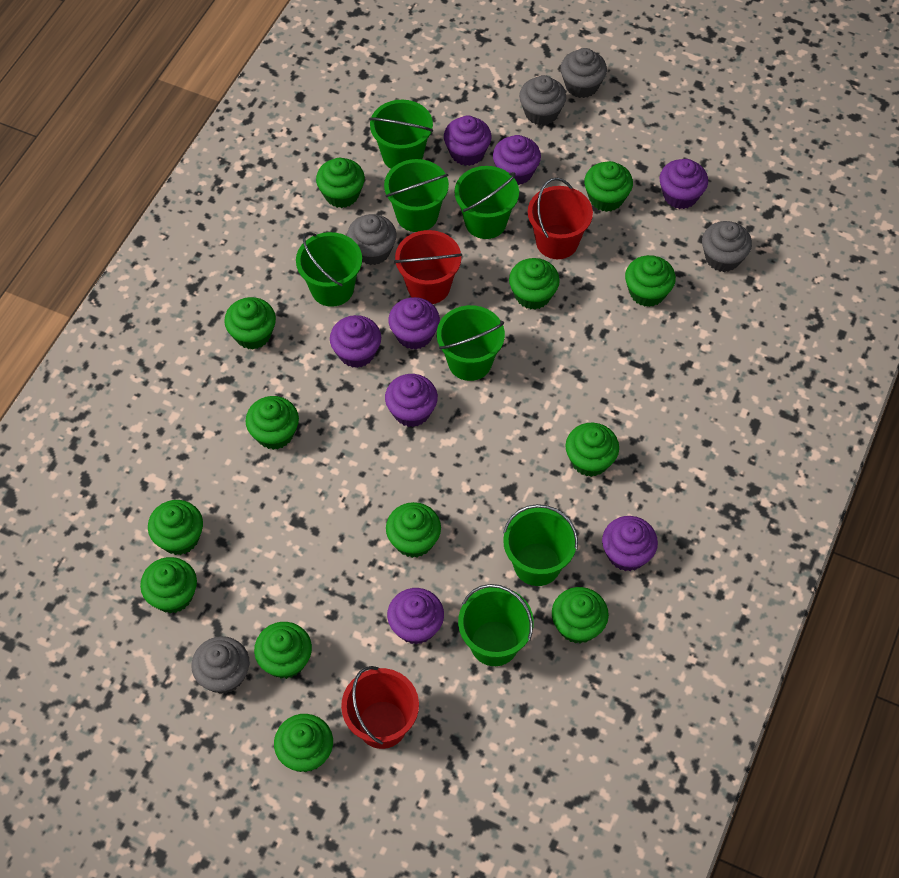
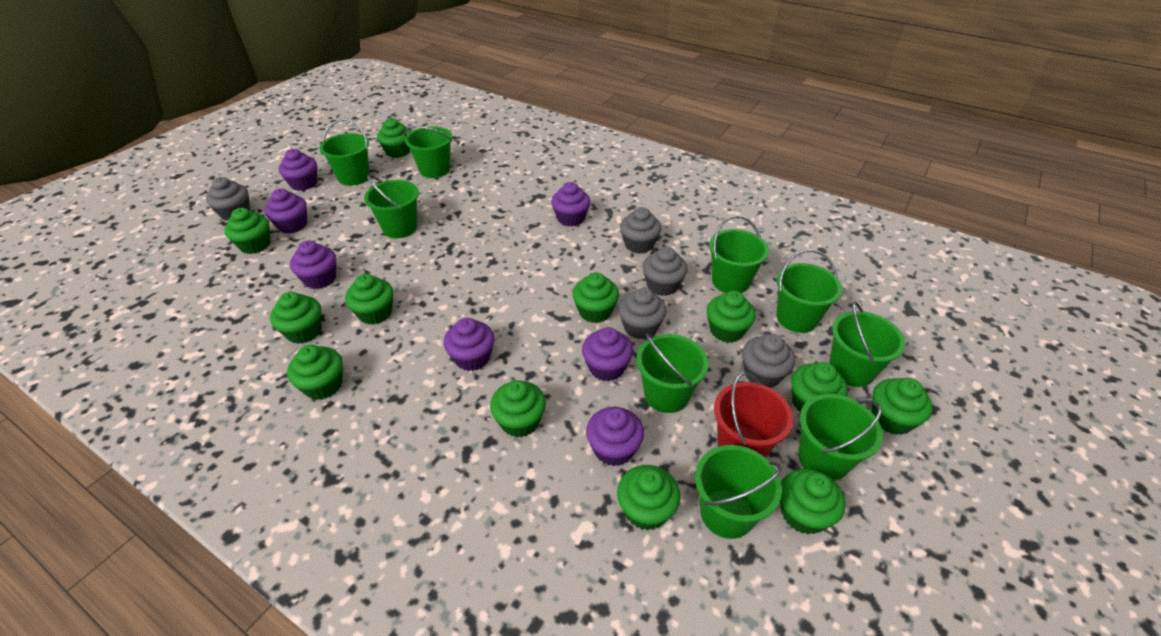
green bucket: [296,232,362,307] [369,100,433,169] [384,159,449,232] [437,305,505,381] [455,166,519,239] [458,584,534,666] [503,504,578,586] = 7 -> [320,119,370,186] [364,175,419,238] [404,126,452,178] [636,333,709,413] [695,445,782,539] [709,215,769,293] [777,250,842,333] [798,394,883,481] [829,301,905,387] = 9
green cupcake: [140,557,197,613] [148,500,203,555] [224,297,276,349] [245,396,299,450] [254,622,312,679] [274,714,333,772] [316,158,365,208] [386,502,441,558] [509,258,560,310] [552,587,609,644] [565,423,619,477] [584,161,633,212] [625,255,676,307] = 13 -> [224,208,270,254] [270,292,321,344] [287,345,343,400] [345,274,393,325] [377,118,411,158] [490,380,546,437] [572,272,619,323] [617,465,680,530] [707,291,756,343] [780,468,845,534] [791,362,848,413] [872,378,933,435] = 12
purple cupcake: [330,315,381,368] [385,374,438,427] [387,588,444,644] [389,297,440,349] [444,115,491,166] [493,135,541,185] [602,516,658,571] [660,159,708,209] = 8 -> [264,189,307,234] [278,149,317,191] [290,241,336,289] [443,318,494,371] [551,182,590,227] [582,327,633,381] [586,407,644,466] = 7
red bucket: [341,666,419,749] [394,230,462,304] [528,178,593,259] = 3 -> [714,372,793,458] = 1

